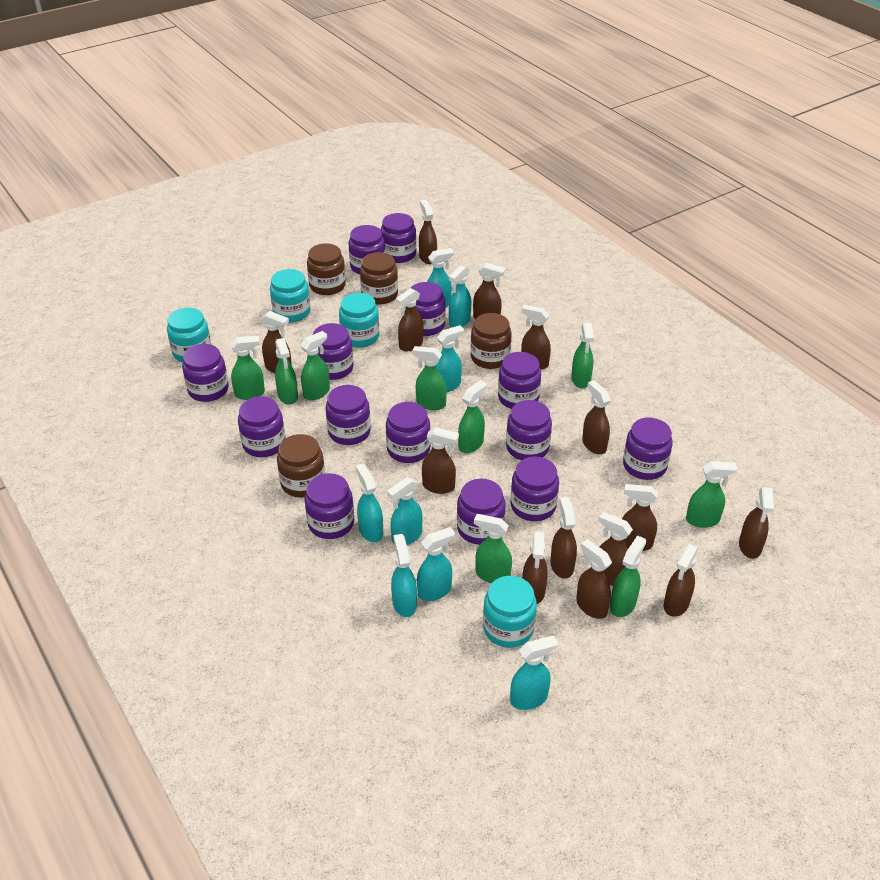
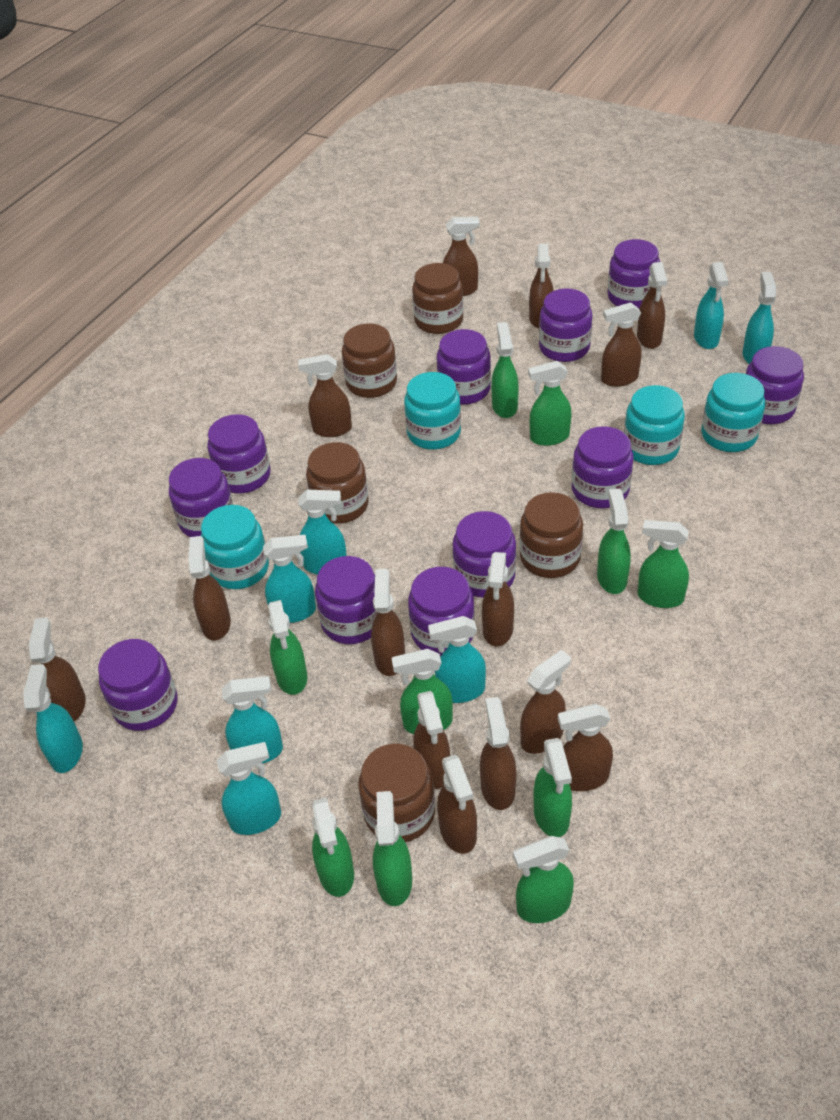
brown jar: [277,434,325,497] [307,243,346,295] [360,252,398,305] [471,313,512,369] = 4 -> [306,442,369,524] [342,324,397,398] [358,744,435,842] [412,263,463,334] [519,492,583,578] = 5
green spray bottle: [231,336,265,400] [275,338,298,405] [301,331,330,400] [412,346,447,410] [458,380,487,453] [474,514,512,583] [571,323,594,388] [610,535,646,617] [686,461,737,528] = 9 -> [268,600,307,695] [312,797,354,897] [373,791,412,906] [392,649,453,734] [491,322,519,418] [513,836,574,923] [528,361,572,446] [534,738,572,837] [597,489,631,594] [638,520,689,608] = 10
purple jar: [182,344,229,402] [238,396,285,457] [305,473,354,539] [313,323,353,380] [326,385,371,445] [349,225,385,274] [380,213,417,263] [386,402,430,463] [411,282,446,336] [457,479,506,545] [498,352,541,409] [506,400,552,460] [511,457,559,521] [623,418,673,480] = 14 -> [98,639,178,731] [169,458,233,537] [207,414,271,494] [315,556,377,644] [408,567,475,656] [437,329,491,405] [453,511,516,598] [539,289,592,362] [572,426,634,508] [607,239,660,309] [746,346,804,424] = 11

